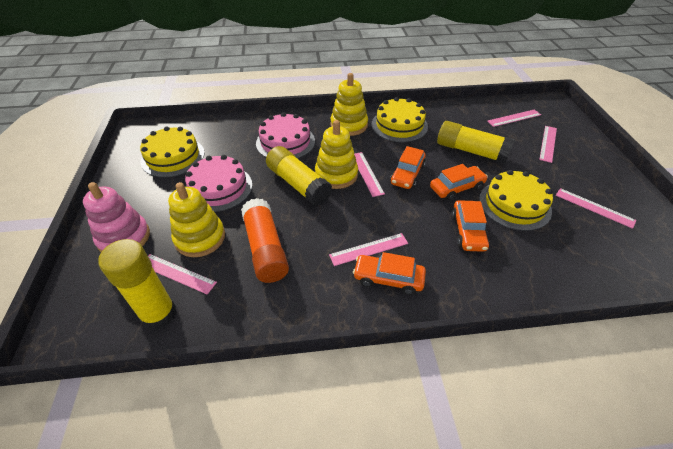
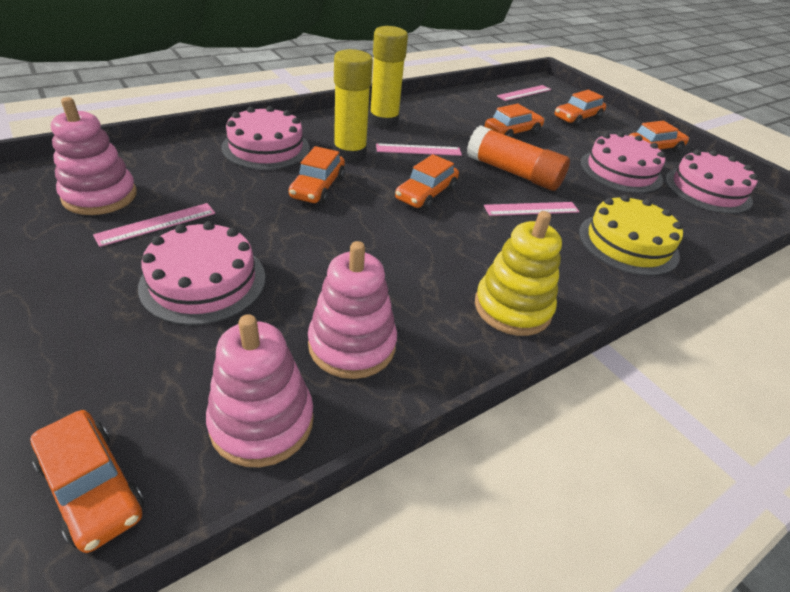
orange car: [353,252,426,295] [390,146,426,189] [430,164,488,200] [452,200,489,252] = 4 -> [30,410,144,553] [289,146,345,204] [395,154,459,210] [485,104,545,137] [555,90,606,126] [629,121,689,153] = 6
pink cake: [185,155,252,212] [256,112,315,159] = 2 -> [138,221,265,325] [221,106,310,170] [580,132,665,193] [665,150,758,214] = 4
pink ruler: [148,254,217,295] [329,233,408,266] [354,152,385,197] [487,109,541,127] [539,126,557,163] [556,188,636,229] = 6 -> [93,203,215,247] [376,143,462,156] [484,202,580,216] [497,85,552,101] = 4
pink stacking toy: [83,182,150,252] = 1 -> [51,97,137,215] [206,314,314,467] [308,241,397,379] = 3
yellow cake: [140,126,205,177] [371,97,428,142] [479,170,553,231] = 3 -> [579,195,683,276] = 1
yellow glue stick: [98,239,177,330] [266,146,332,206] [437,121,515,163] = 3 -> [333,49,373,163] [369,26,408,129] = 2
yellow stacking toy: [168,182,225,257] [315,120,358,189] [330,73,368,136] = 3 -> [475,211,562,336] = 1

